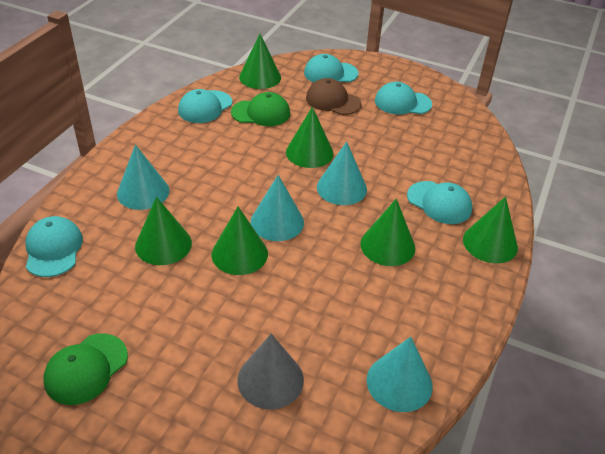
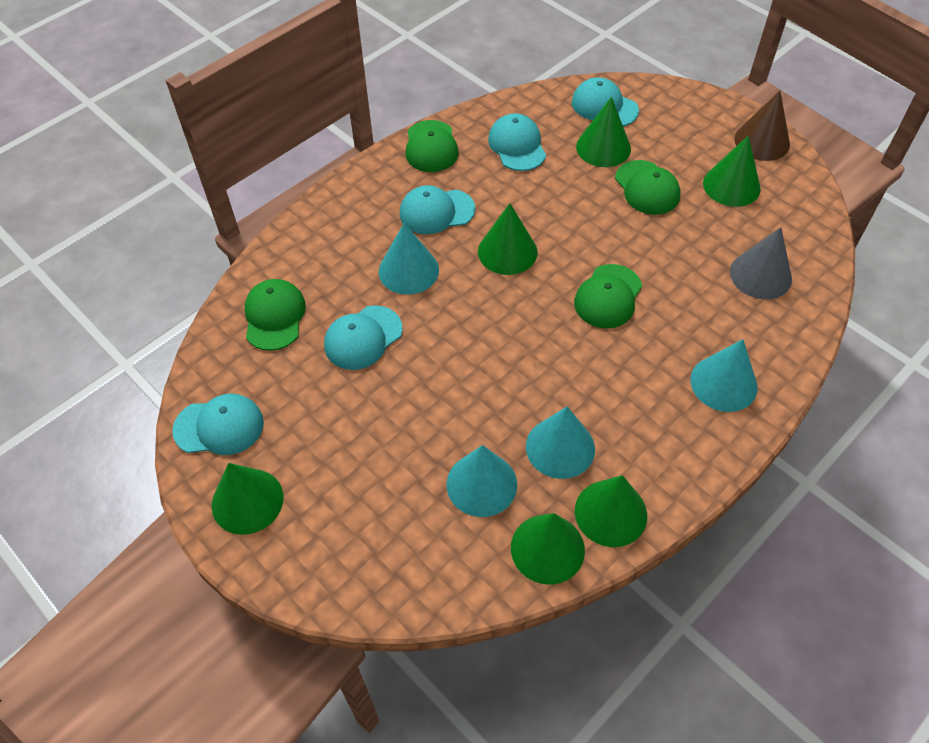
brown cap: [306,78,361,115] = 1 -> none = 0
brown cone: none = 0 -> [734,91,790,161] = 1
green cap: [44,334,128,405] [231,92,290,126] = 2 -> [245,279,306,351] [405,120,459,172] [574,264,642,329] [615,160,680,215] = 4

